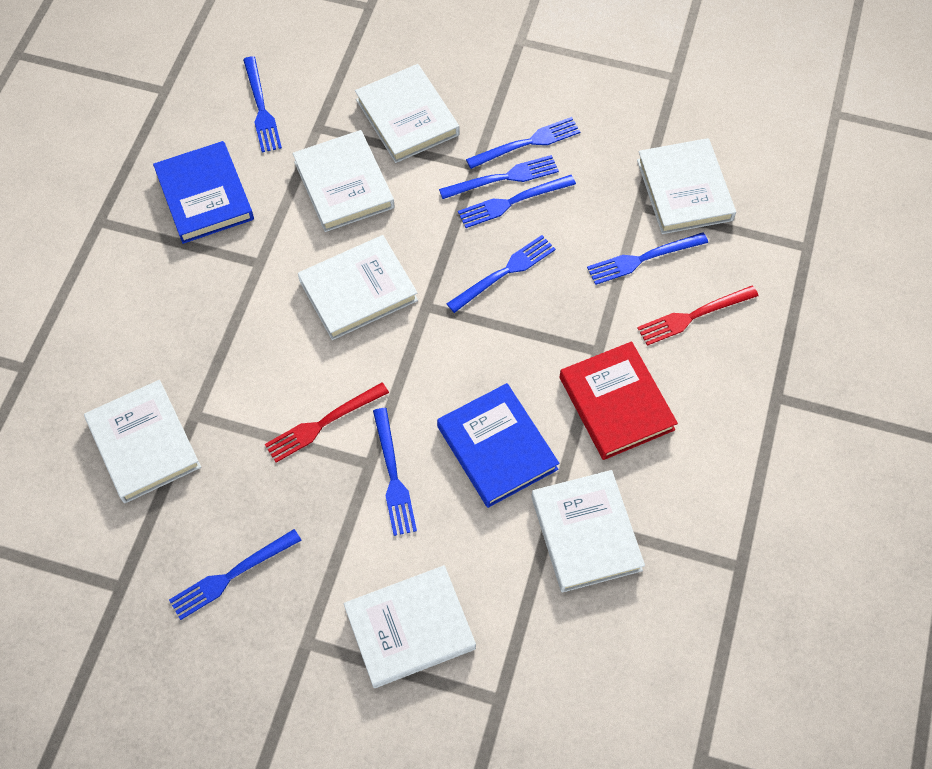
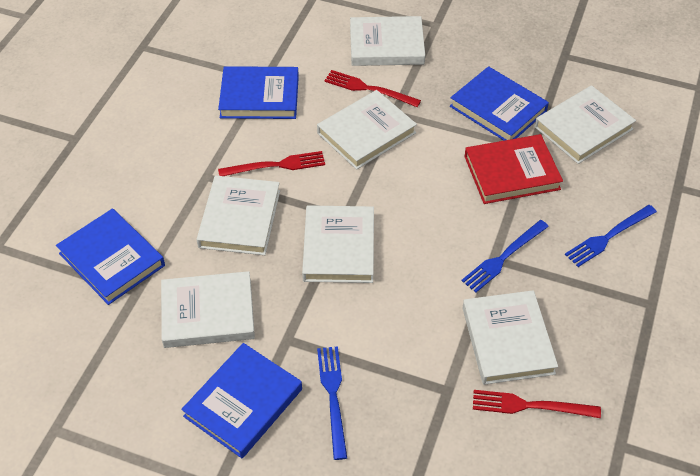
blue book: [153,141,254,244] [437,383,559,508] = 2 -> [56,208,165,305] [181,343,302,458] [218,66,299,119] [450,66,549,141] = 4
blue fork: [169,529,302,620] [243,56,282,153] [373,408,417,536] [439,155,559,199] [447,235,556,313] [458,175,576,228] [466,117,581,169] [587,232,708,285] = 8 -> [317,346,347,460] [461,220,549,293] [565,205,657,267] = 3
red fork: [265,382,389,463] [637,286,759,346] = 2 -> [218,151,325,176] [324,70,421,107] [473,390,601,418] = 3

